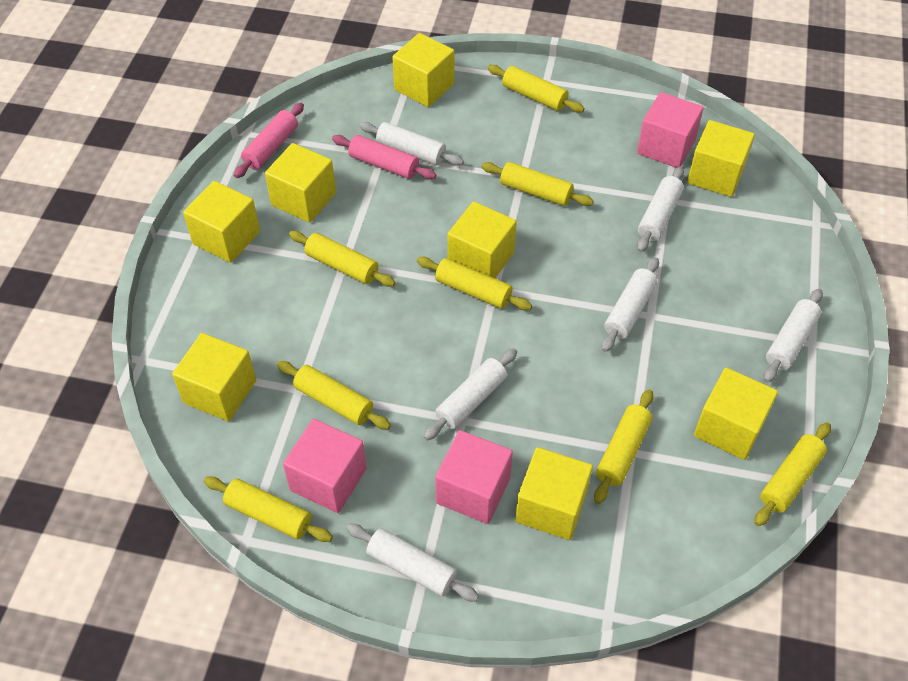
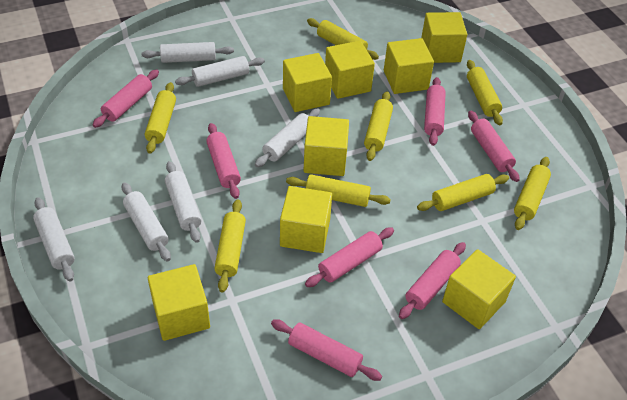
pink cube: [283,419,367,513] [435,430,513,524] [637,92,704,168] = 3 -> none = 0
pink rolling pin: [234,103,304,178] [332,135,436,179] = 2 -> [93,69,159,128] [206,123,241,199] [271,319,382,381] [305,227,394,287] [399,242,466,319] [424,77,446,146] [468,111,520,182] = 7

